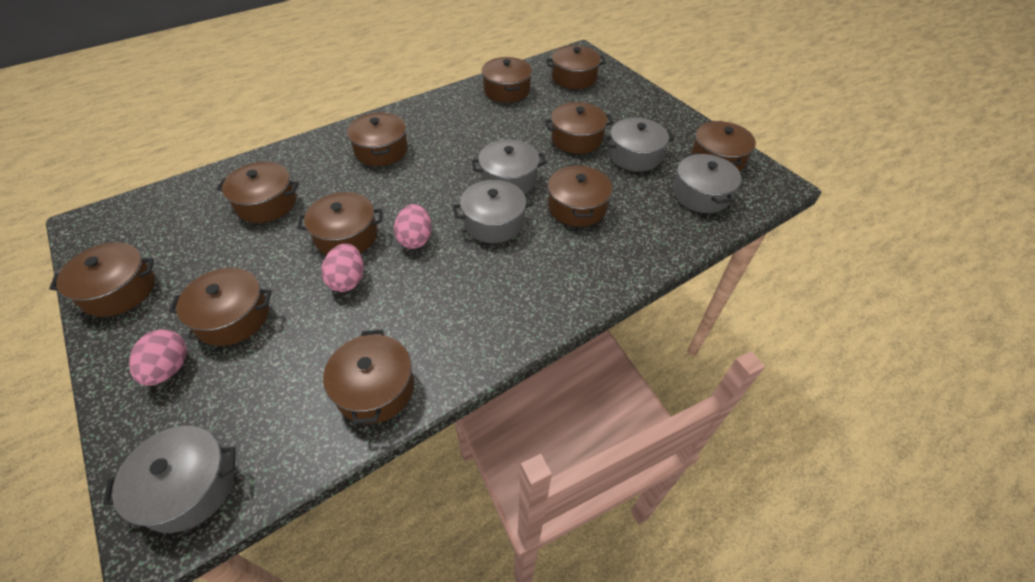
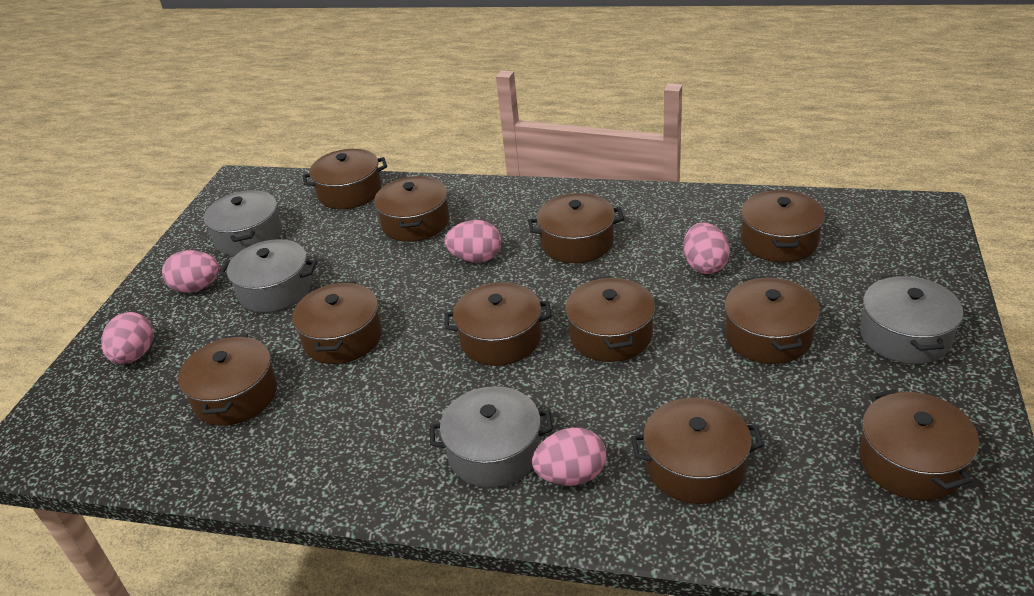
grey pot: [103,426,236,533] [452,180,534,243] [472,140,546,193] [603,118,674,172] [673,153,741,213] = 5 -> [203,190,282,256] [219,239,317,313] [430,386,553,488] [860,274,963,364] = 4
pink egg: [129,329,187,386] [322,243,364,292] [394,204,432,249] = 3 -> [101,312,153,364] [162,250,219,293] [444,220,502,262] [532,427,606,486] [683,223,730,274] = 5

